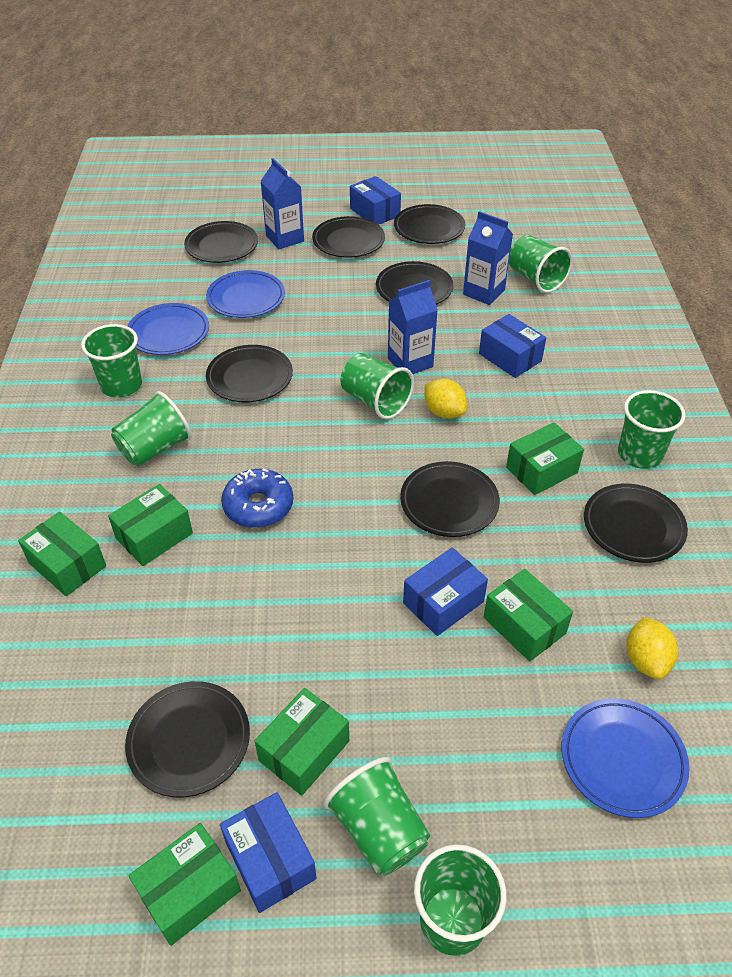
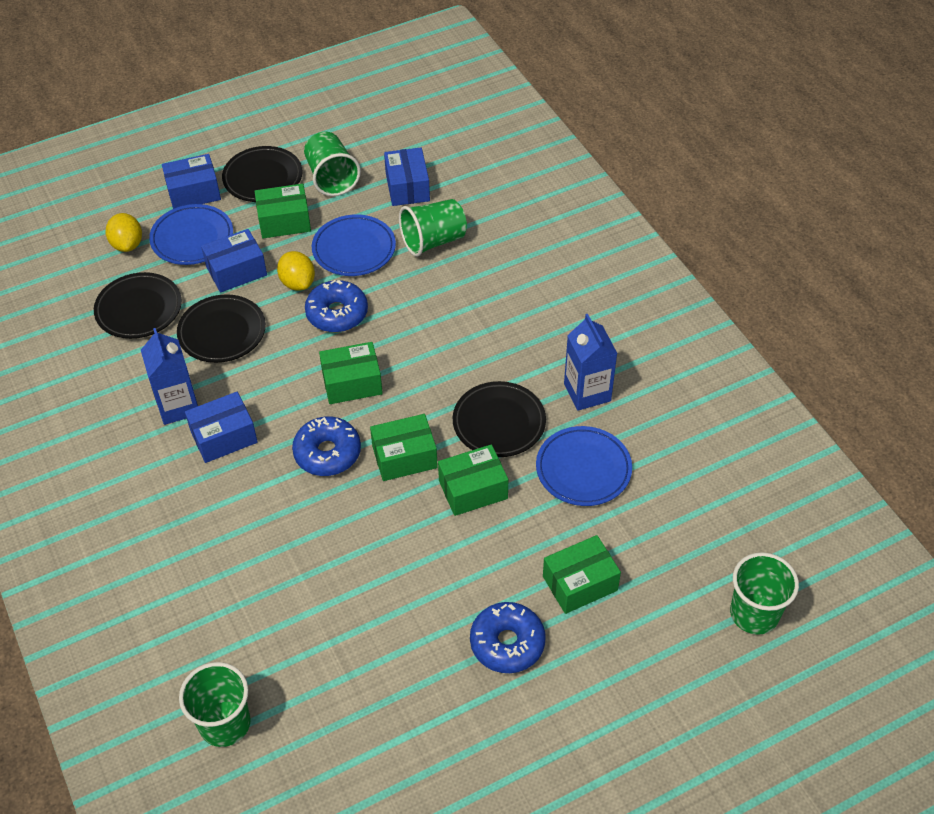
black plate: [125,681,250,797] [184,221,258,263] [206,345,293,402] [312,216,385,258] [376,261,453,304] [394,204,466,244] [400,461,500,537] [584,484,688,563] = 8 -> [94,272,182,339] [177,294,266,363] [222,146,303,202] [453,381,546,457] = 4
blue carton: [261,158,304,249] [388,280,438,374] [463,211,513,305] = 3 -> [141,328,198,425] [564,314,618,411] = 2
blue donut: [221,468,293,528] = 1 -> [292,417,361,476] [305,280,368,332] [470,602,546,673] = 3
green box: [18,512,106,596] [108,484,193,566] [128,823,241,946] [255,688,349,796] [484,569,573,662] [506,422,584,495] = 6 -> [254,184,311,238] [319,342,383,404] [370,414,438,481] [438,444,508,516] [543,535,621,614] = 5
green cup: [81,324,142,398] [111,391,192,466] [324,757,430,876] [341,353,414,419] [414,844,507,956] [509,235,573,293] [618,390,686,469] = 7 -> [179,662,251,747] [304,132,361,196] [399,199,467,257] [730,552,799,635] = 4

